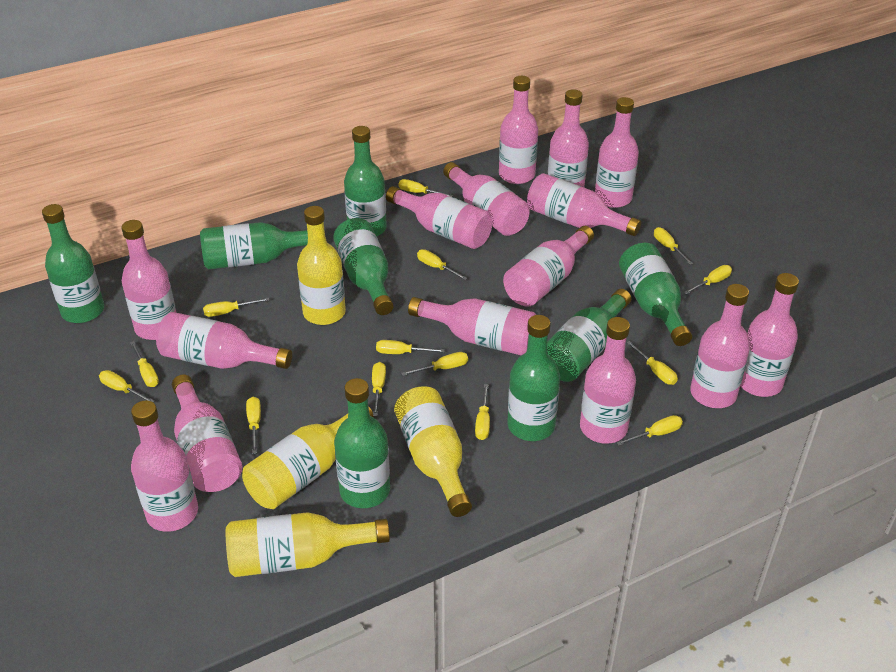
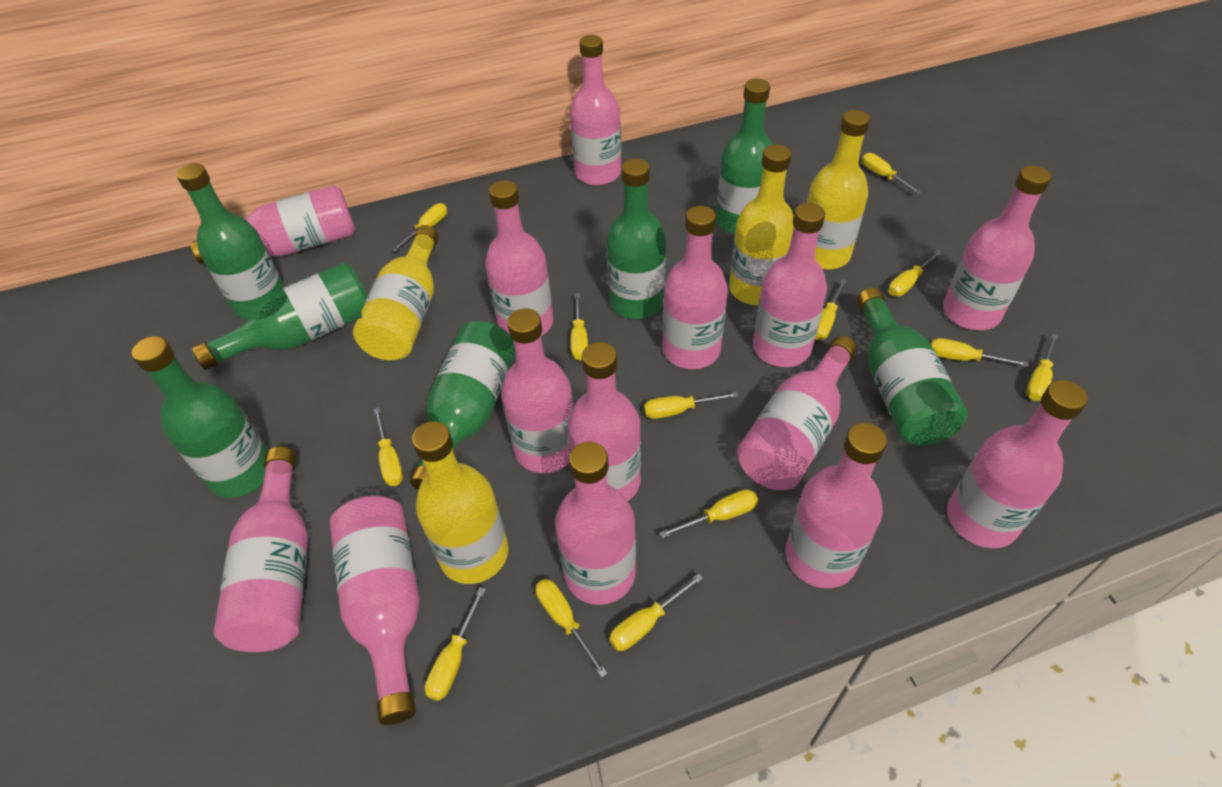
green bottle: [42,204,104,323] [200,222,308,269] [333,218,394,315] [334,378,390,508] [344,126,387,236] [507,315,560,441] [547,289,631,382] [619,243,692,346] = 8 -> [132,336,268,498] [176,163,285,319] [192,263,368,370] [410,321,515,490] [606,159,666,319] [716,79,773,234] [857,287,968,446] = 7
pink bottle: [122,220,176,340] [131,400,198,532] [156,312,292,369] [172,374,242,492] [386,186,492,249] [408,297,536,355] [443,162,530,236] [499,76,538,184] [503,226,594,307] [527,173,641,236] [548,89,589,187] [580,317,636,444] [595,97,639,208] [690,284,750,408] [740,273,799,397] = 15 -> [191,185,355,264] [214,447,308,652] [329,495,420,725] [485,180,554,336] [501,308,574,473] [555,442,636,605] [568,342,641,501] [570,35,621,186] [662,206,728,369] [737,336,857,490] [753,203,827,367] [785,423,887,588] [943,165,1051,330] [947,380,1088,548] = 14
yellow screwdriver: [99,370,155,402] [130,341,159,387] [203,297,269,317] [246,397,261,454] [372,362,386,416] [376,340,445,354] [398,179,453,197] [401,352,468,376] [417,249,467,280] [475,384,490,440] [616,415,683,446] [626,341,678,385] [654,227,693,265] [684,265,732,294] = 14 -> [373,407,403,486] [392,203,447,252] [425,587,486,701] [536,579,608,678] [571,293,588,360] [609,573,703,651] [644,392,738,419] [659,489,758,539] [815,280,847,340] [862,153,922,194] [888,250,942,297] [931,338,1028,367] [1026,334,1058,401] = 13

